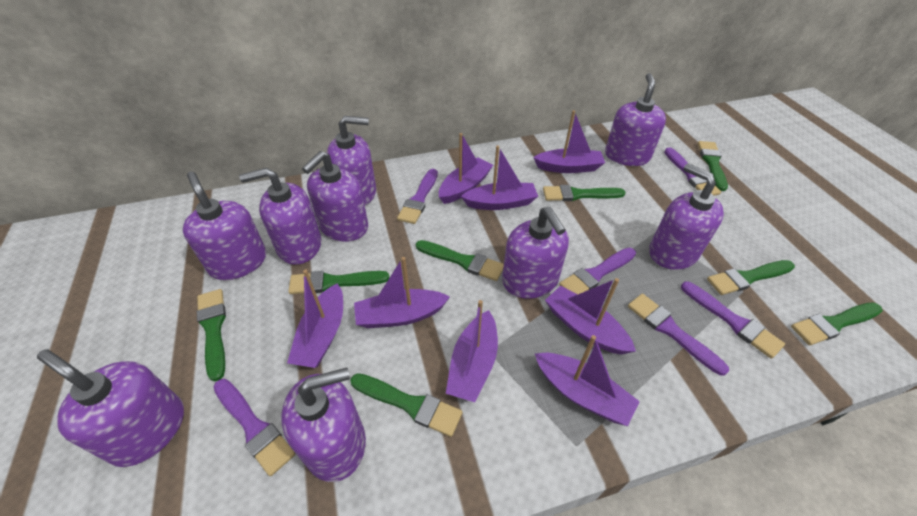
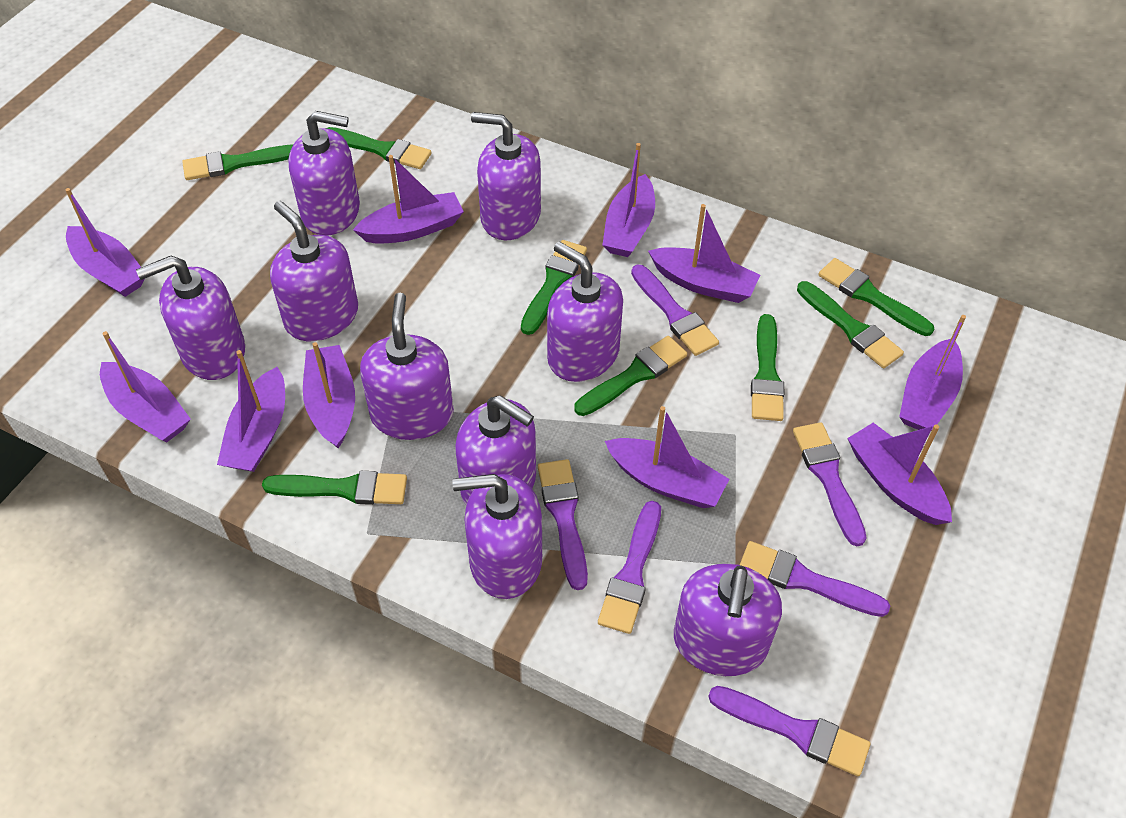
purple boat: [287,270,343,368] [354,257,450,328] [439,133,493,204] [446,300,498,402] [461,146,538,210] [533,110,605,173] [535,335,640,426] [545,278,636,355] = 8 -> [65,188,144,297] [100,331,191,442] [217,350,285,472] [303,342,355,449] [353,155,464,244] [602,143,655,257] [605,406,729,508] [648,204,760,303] [847,423,952,525] [899,315,966,431] = 10

